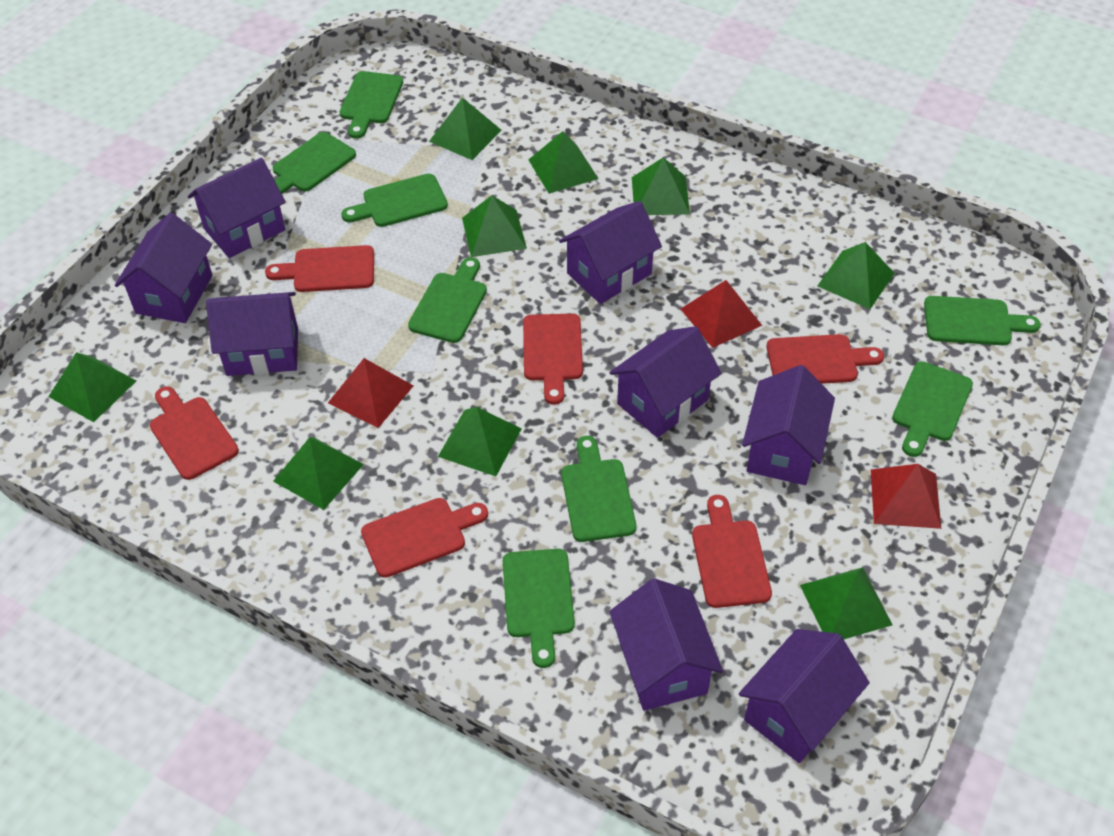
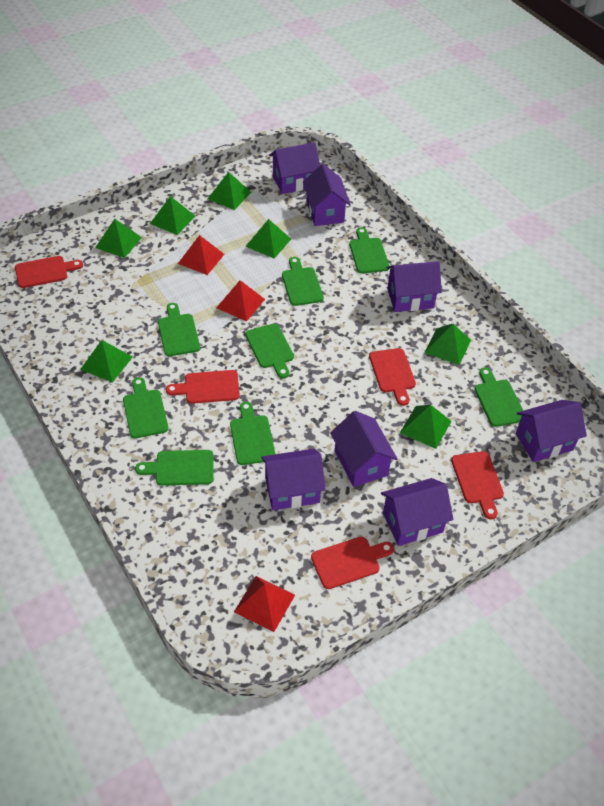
green pyramid: [48,352,136,422] [273,437,364,510] [429,97,502,160] [438,407,522,476] [462,195,527,257] [528,131,598,194] [632,158,690,215] [800,567,893,639] [817,242,895,309] = 9 -> [80,340,133,383] [95,219,142,258] [150,196,196,235] [208,172,251,210] [245,219,291,259] [400,405,451,449] [424,324,471,365] = 7
purple house: [115,213,212,323] [188,158,286,258] [206,292,298,376] [559,201,662,304] [609,579,723,711] [610,326,721,438] [739,629,870,763] [742,365,835,485] = 8 -> [261,449,326,510] [269,142,320,194] [303,164,351,226] [330,411,398,487] [381,478,454,546] [386,261,442,312] [516,400,587,462] = 7
red cutting board: [150,387,239,480] [265,245,374,292] [361,498,488,578] [523,314,583,405] [692,495,772,608] [766,334,884,384] = 6 -> [15,256,83,288] [166,370,240,404] [311,537,394,589] [369,348,416,406] [451,451,504,519] = 5

